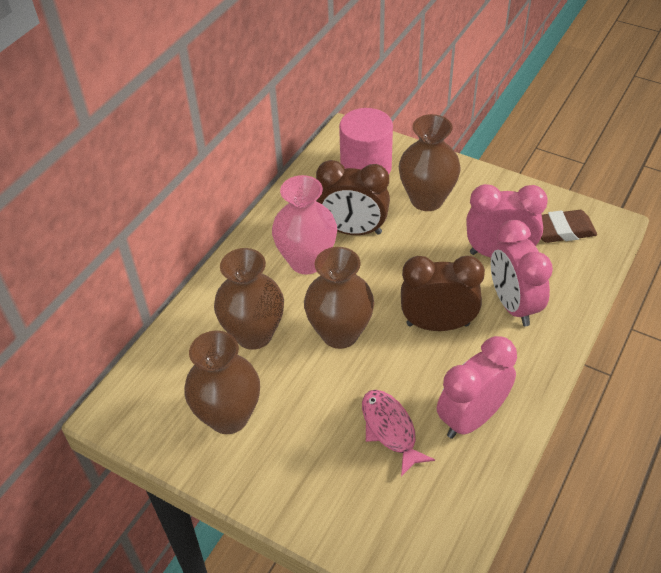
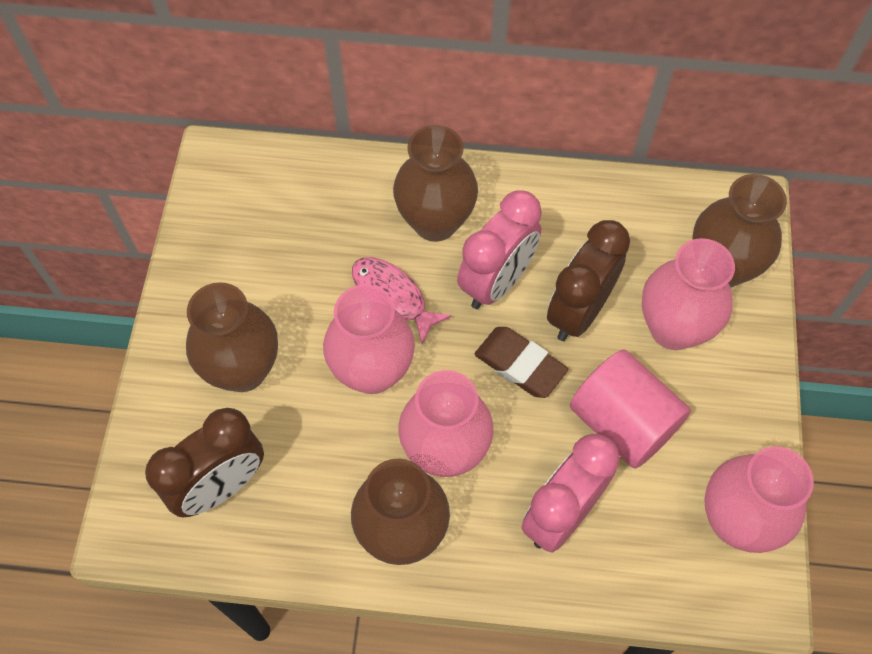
pink clock: [437,336,517,439] [466,184,548,258] [491,220,553,326] = 3 -> [457,190,542,309] [521,434,620,553] = 2
pink vase: [272,175,337,275] = 1 -> [323,285,415,394] [398,370,494,477] [642,238,735,350] [704,446,814,553] = 4

